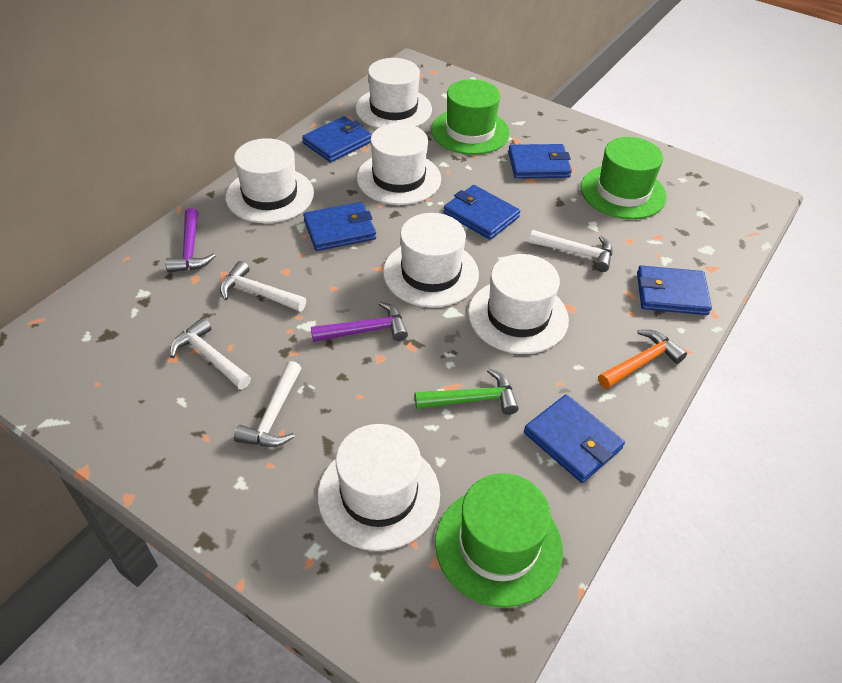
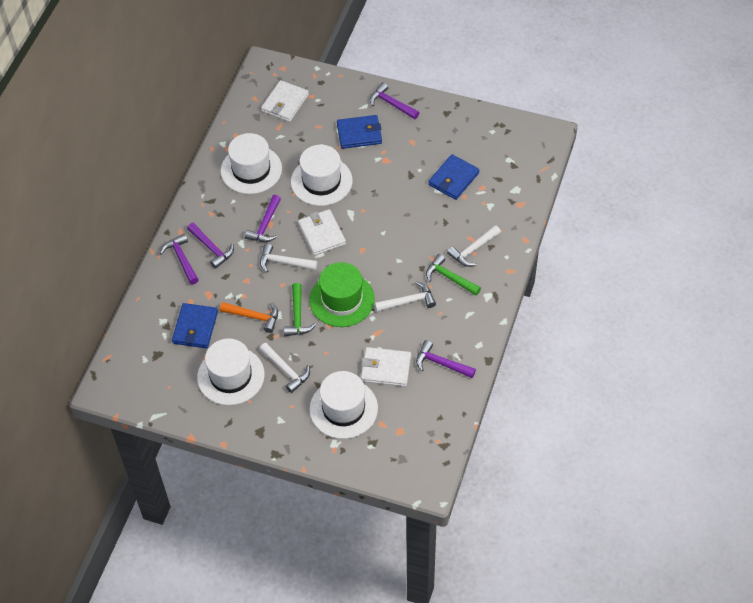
blue wallet: [302,116,372,162] [303,202,376,251] [443,185,520,240] [508,144,572,179] [524,394,625,483] [637,265,712,315] = 6 -> [172,303,218,349] [337,115,382,149] [428,154,479,200] = 3
green hammer: [415,368,519,415] = 1 -> [284,283,316,336] [426,254,481,296] = 2
green hat: [431,79,510,155] [435,473,563,607] [581,137,667,219] = 3 -> [309,262,375,327] = 1
purple hammer: [165,208,215,273] [311,301,408,342] = 2 -> [160,234,199,284] [187,223,234,269] [245,195,281,242] [370,82,419,119] [416,340,476,378] = 5
white hat: [225,138,314,223] [318,424,440,551] [356,58,432,128] [357,123,441,205] [383,213,479,308] [468,254,569,354] = 6 -> [197,339,265,406] [221,133,282,194] [291,145,353,206] [309,371,378,439] = 4
white wallet: none = 0 -> [261,80,309,122] [298,209,346,256] [361,347,411,387] = 3

